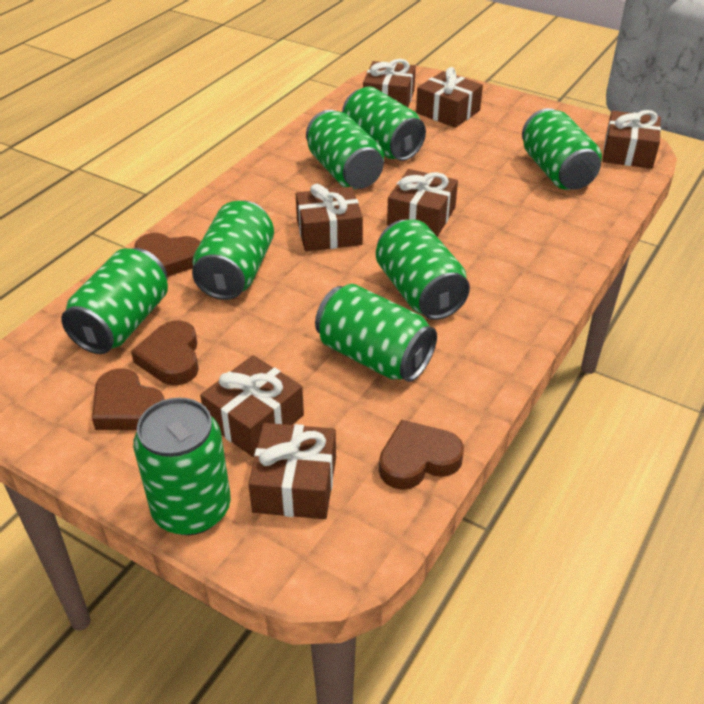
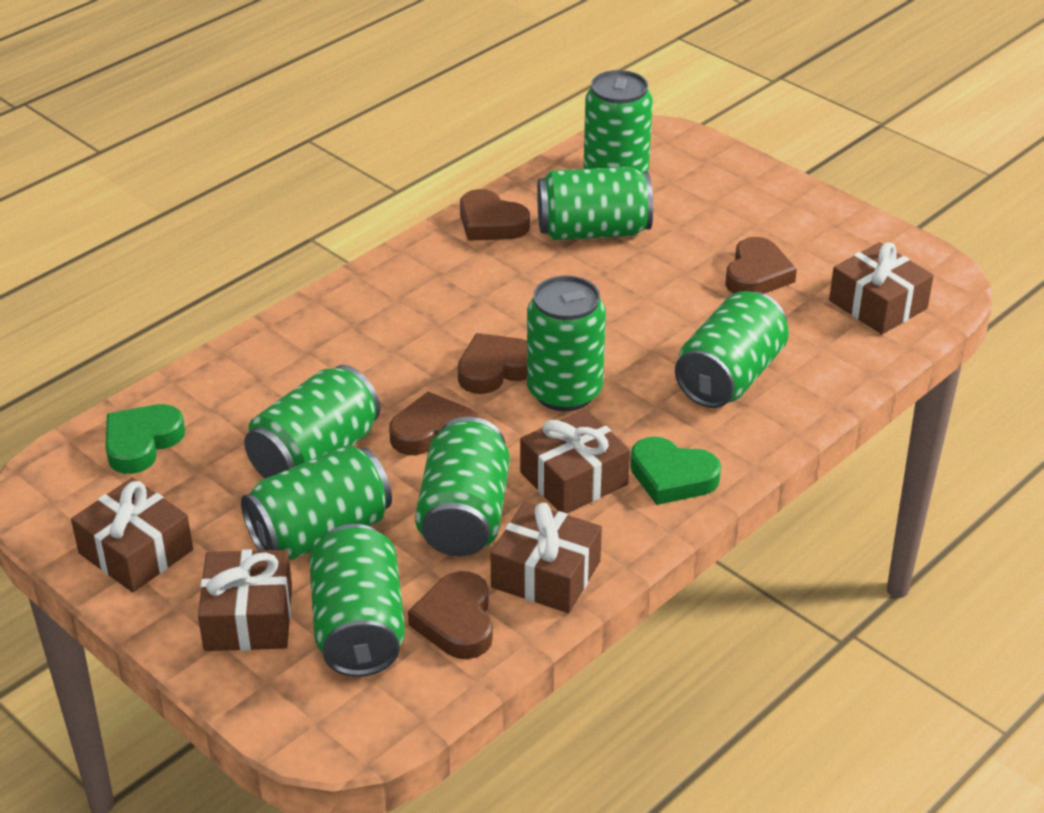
brown gift: [200,355,304,457] [248,423,336,519] [296,184,363,252] [363,59,416,107] [387,169,458,237] [416,67,483,128] [603,110,661,169] = 7 -> [71,478,193,592] [198,549,292,651] [491,502,602,613] [520,409,630,513] [829,242,934,334] = 5
brown heart: [92,368,165,430] [131,320,199,385] [134,233,201,277] [379,420,464,490] = 4 -> [389,392,479,455] [408,571,493,659] [458,333,527,394] [460,189,530,241] [725,237,797,294] = 5
green heart: none = 0 -> [105,404,185,474] [630,437,721,505] = 2

